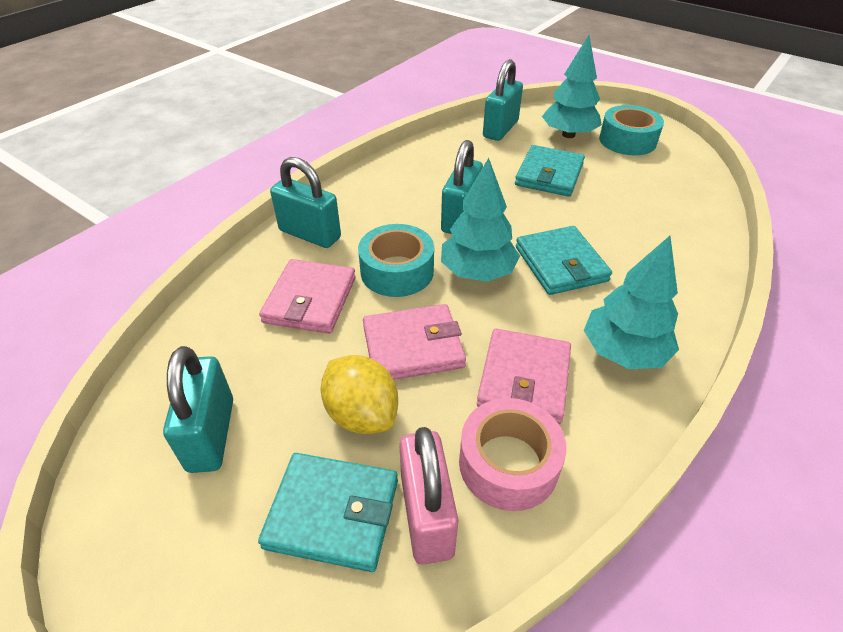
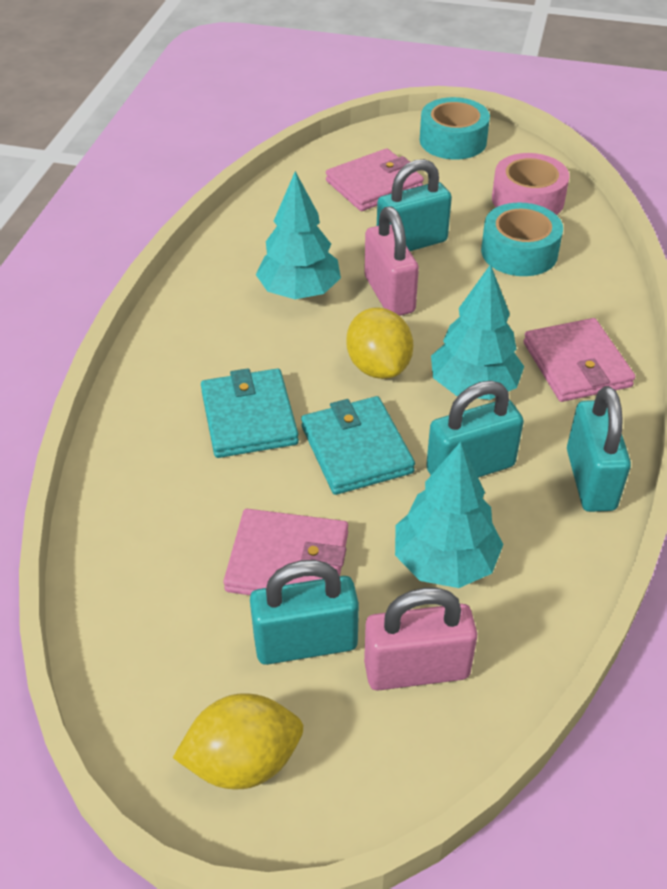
pink padlock: [399,427,458,565] = 1 -> [364,206,419,316] [364,588,477,691] = 2
turquoise wallet: [258,453,398,572] [515,145,585,197] [516,226,612,295] = 3 -> [201,368,299,458] [301,396,415,495] = 2
yellow lemon: [321,355,398,434] = 1 -> [173,693,304,789] [347,307,413,379] = 2

